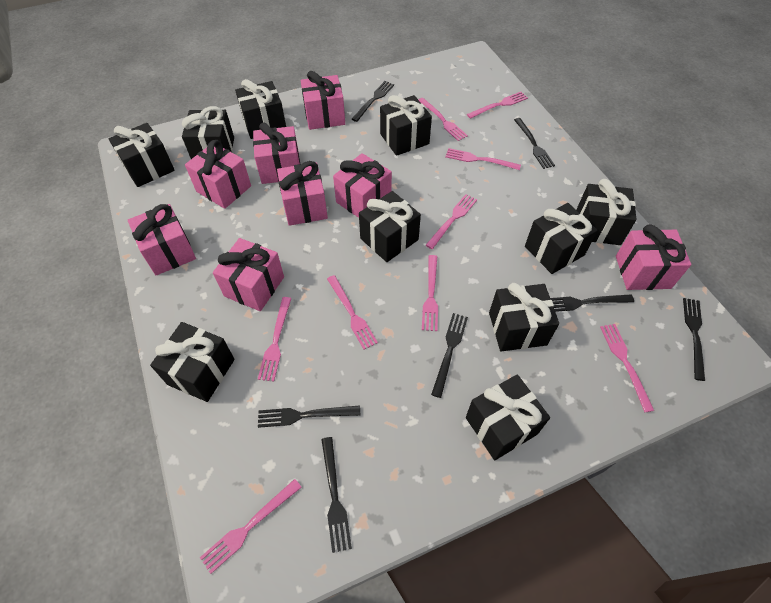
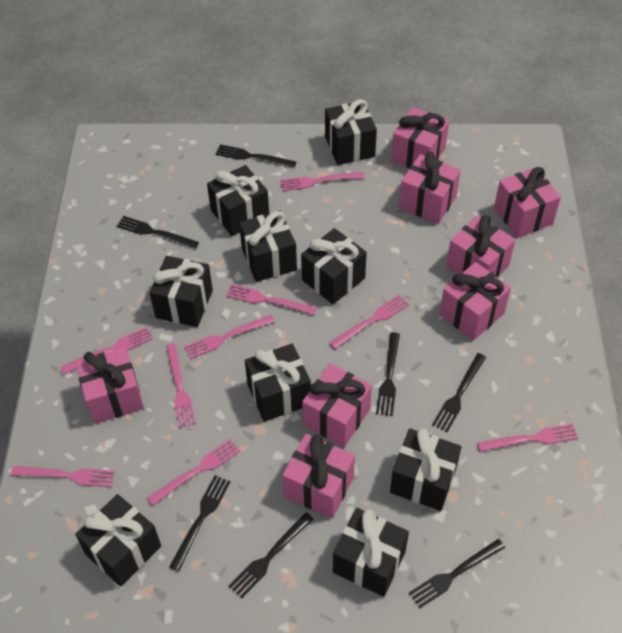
black gift: [109,123,175,187] [150,322,235,402] [182,106,234,159] [235,79,286,139] [359,191,421,262] [380,95,432,156] [466,374,550,460] [489,283,559,351] [525,203,598,274] [576,179,637,245] = 10 -> [75,494,161,587] [150,256,213,327] [207,165,269,236] [239,211,297,282] [245,344,311,422] [301,228,367,304] [325,99,377,165] [333,508,409,597] [390,428,461,511] = 9

